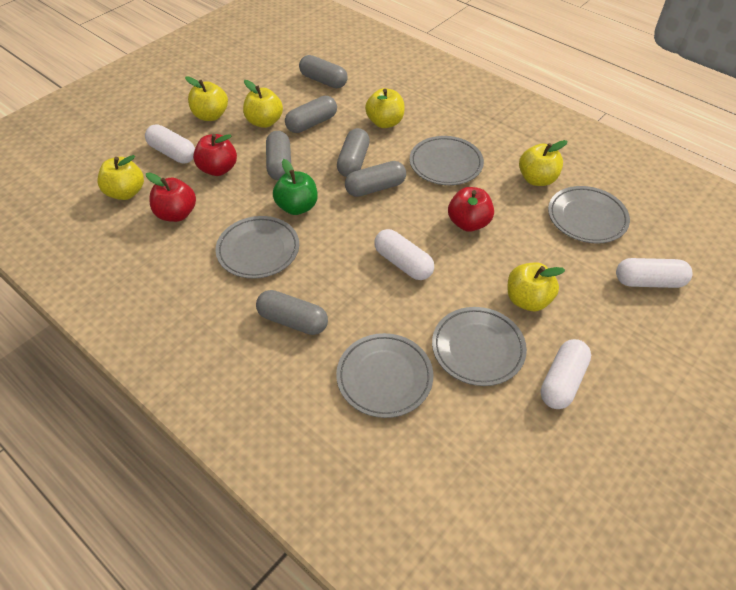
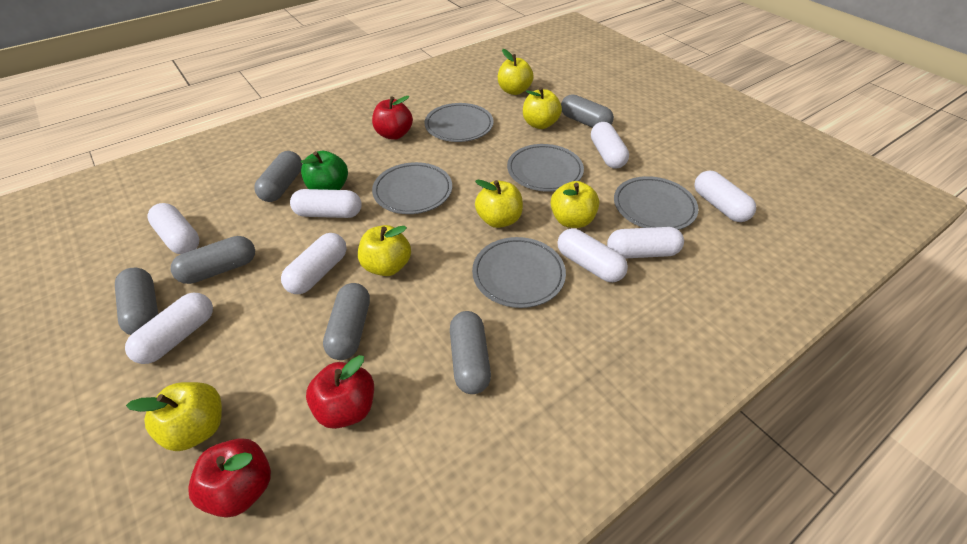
white capsule: [145,124,195,164] [374,229,434,280] [541,339,591,409] [616,258,693,288] = 4 -> [125,293,213,364] [147,203,199,254] [281,233,347,294] [290,189,362,218] [557,228,628,282] [591,122,629,169] [607,227,684,259] [694,171,756,222] = 8

